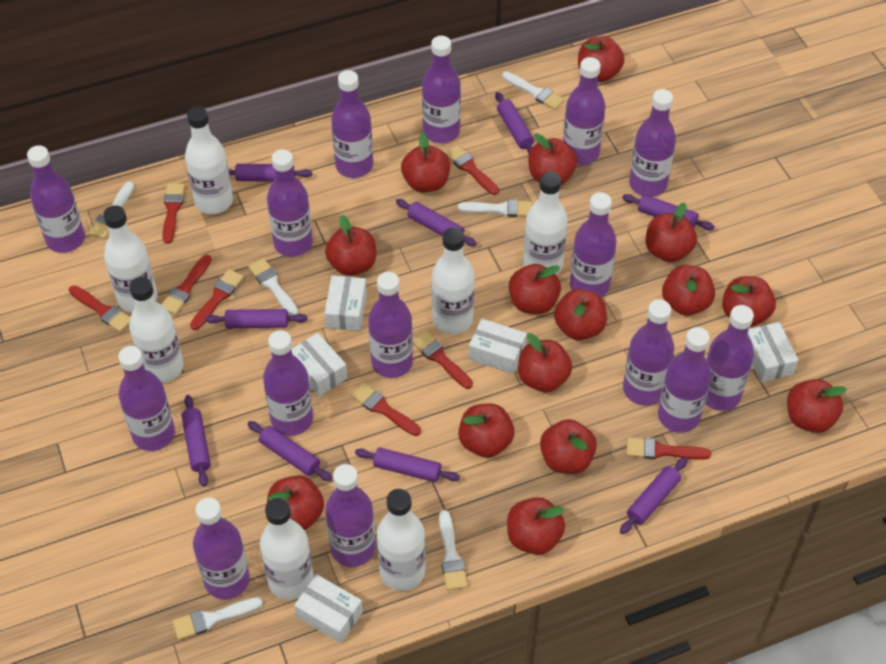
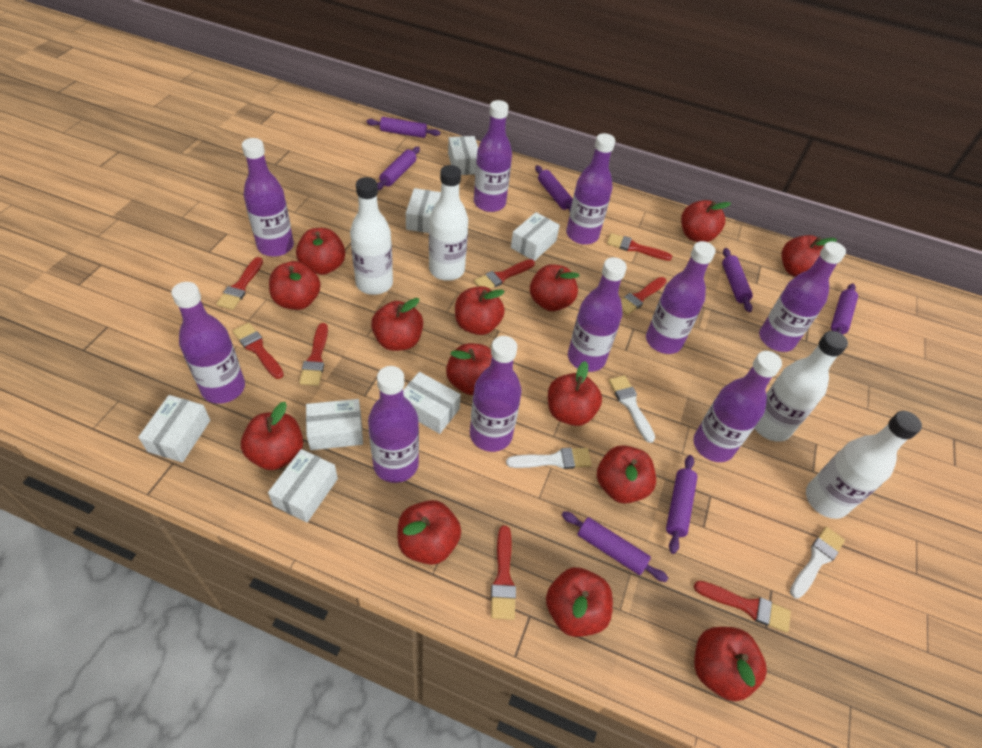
purple bottle: [27,145,85,253] [118,346,175,451] [193,497,250,600] [263,330,313,436] [267,149,313,257] [325,464,376,567] [331,70,373,178] [368,272,413,378] [422,36,461,143] [563,57,606,165] [570,192,617,297] [623,300,674,405] [629,89,676,197] [658,327,712,433] [705,305,754,411] = 15 -> [171,282,245,404] [242,138,294,257] [368,366,419,483] [470,336,522,452] [474,100,512,212] [566,133,615,245] [568,257,627,372] [646,241,716,354] [693,351,782,462] [759,242,846,352] = 10
purple rolling pin: [181,395,211,487] [205,309,308,328] [229,164,312,182] [248,421,332,481] [355,448,460,482] [396,199,477,246] [495,92,534,154] [620,457,688,534] [622,194,715,230] = 9 -> [367,117,440,138] [377,147,420,190] [535,165,573,212] [562,511,668,582] [666,455,697,554] [722,248,753,312] [831,283,858,334] = 7
red apple: [267,475,324,530] [325,215,376,276] [401,133,450,192] [458,403,514,458] [507,497,565,555] [509,264,561,314] [518,333,572,392] [528,133,577,185] [540,419,597,474] [554,289,607,340] [578,36,624,82] [646,203,697,262] [662,265,715,316] [722,276,776,327] [787,379,847,433] = 15 -> [241,402,303,470] [269,261,321,310] [296,228,345,275] [371,298,423,351] [397,500,461,565] [446,343,492,395] [455,286,505,335] [530,264,580,311] [546,567,613,637] [548,361,602,426] [597,445,656,504] [681,200,731,242] [694,627,767,701] [782,235,837,277] = 14
white bottle: [103,205,158,312] [129,277,183,383] [185,107,233,214] [260,498,314,600] [377,489,426,591] [432,227,475,334] [523,172,568,275] = 7 -> [350,177,393,295] [429,165,468,281] [755,331,848,442] [806,411,922,519] = 4
white box: [291,333,347,396] [294,574,363,643] [324,275,367,331] [469,319,527,374] [748,322,798,382] = 5 -> [138,395,210,463] [268,449,338,523] [306,399,363,450] [403,372,461,434] [406,188,441,233] [448,136,478,175] [511,212,560,261] = 7
white brush: [89,182,134,239] [173,597,263,640] [248,258,298,316] [439,510,468,590] [458,199,533,217] [502,72,564,110] = 6 -> [506,448,592,469] [609,375,655,443] [790,527,845,599] = 3

